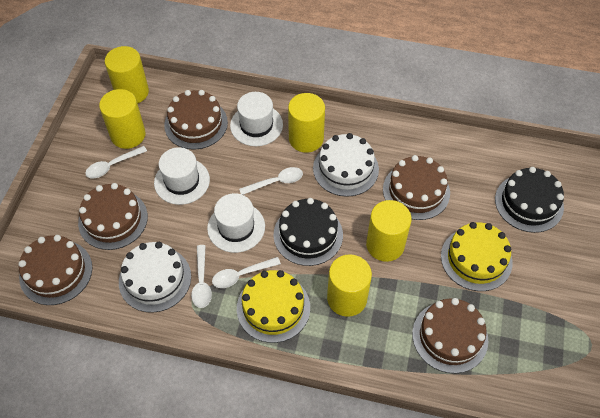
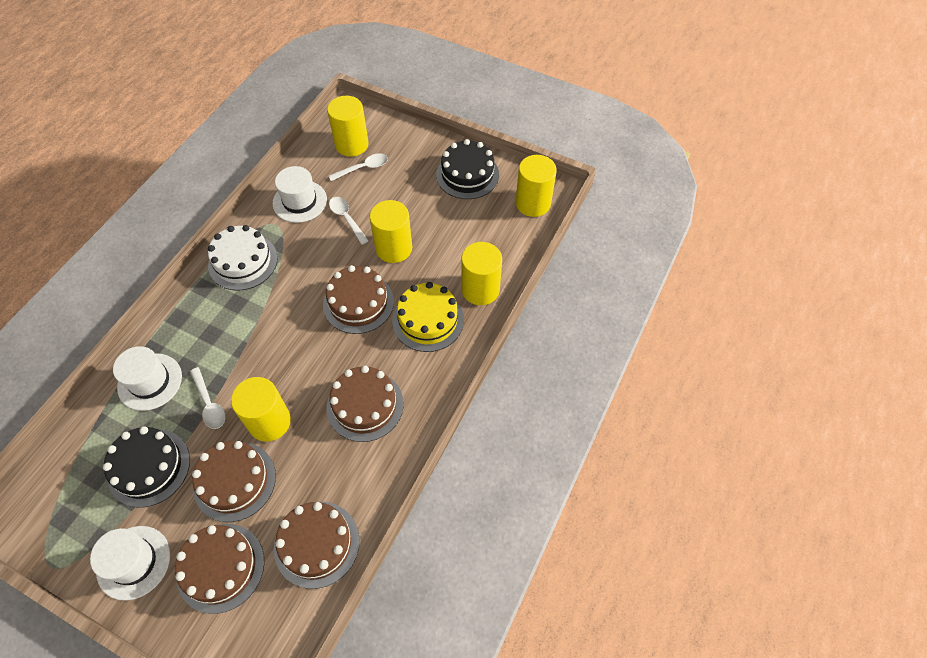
white cake: [119,242,191,313] [313,133,379,197] = 2 -> [208,225,278,291] = 1
white spoon: [85,146,147,179] [191,245,212,308] [212,257,281,288] [239,167,303,195] = 4 -> [190,367,225,429] [329,153,388,181] [329,197,369,245] = 3
yellow cake: [237,270,310,343] [441,222,513,291] = 2 -> [392,282,464,352] = 1

